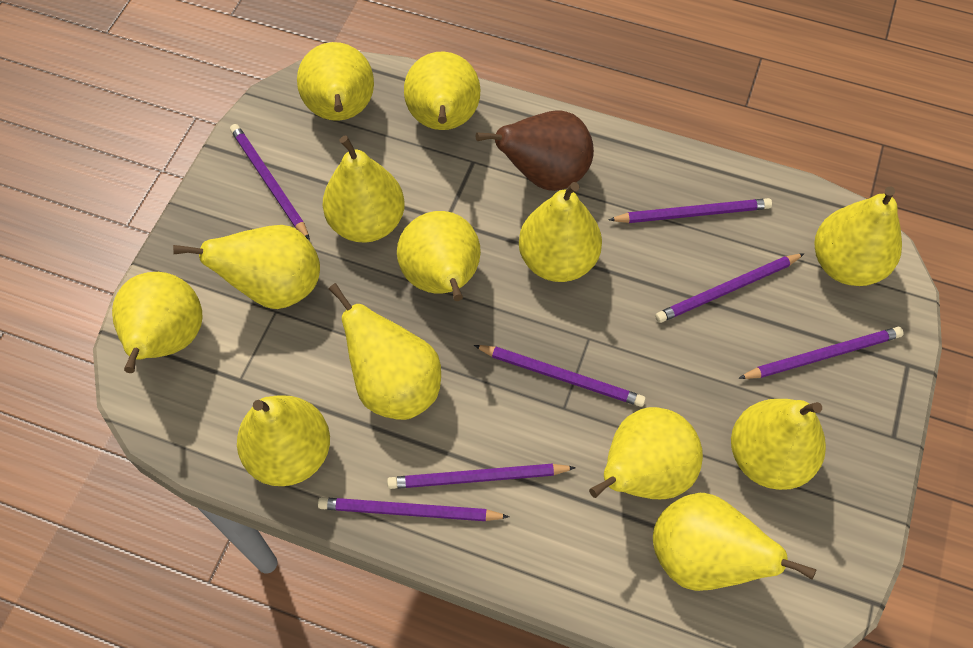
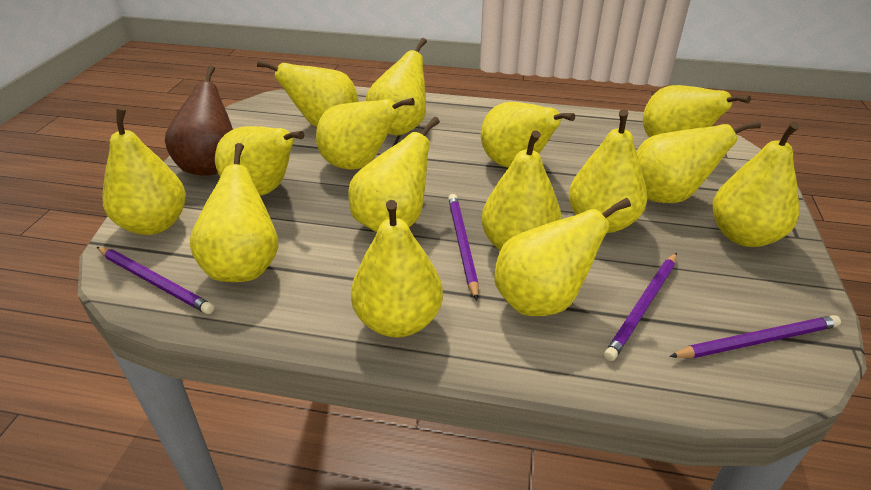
purple pencil: [230,124,310,240] [318,497,509,521] [387,463,576,489] [474,345,646,407] [609,198,772,223] [655,253,805,323] [738,327,904,379] = 7 -> [97,247,214,314] [448,194,479,300] [604,253,677,361] [669,315,841,358] = 4
yellow pear: [112,272,203,373] [173,225,320,309] [237,395,330,486] [297,42,374,121] [323,136,405,243] [328,283,441,420] [397,211,481,301] [404,52,480,130] [519,182,602,282] [589,407,703,499] [653,493,817,591] [731,399,826,490] [814,186,902,286] = 13 -> [102,107,186,235] [190,143,278,282] [215,126,304,196] [257,60,359,127] [316,98,415,170] [349,117,440,233] [351,200,443,338] [366,38,427,136] [481,102,575,168] [481,130,562,250] [494,198,631,316] [569,109,647,233] [636,120,761,203] [643,85,751,138] [713,122,800,247] = 15

